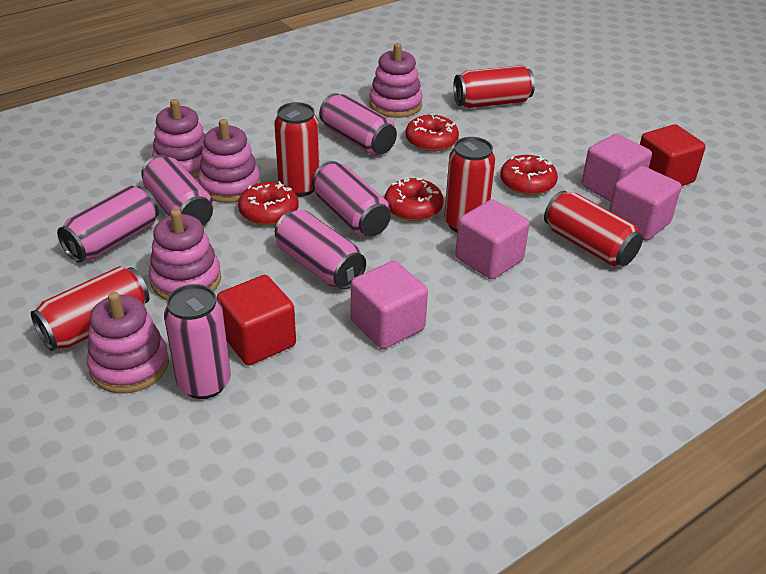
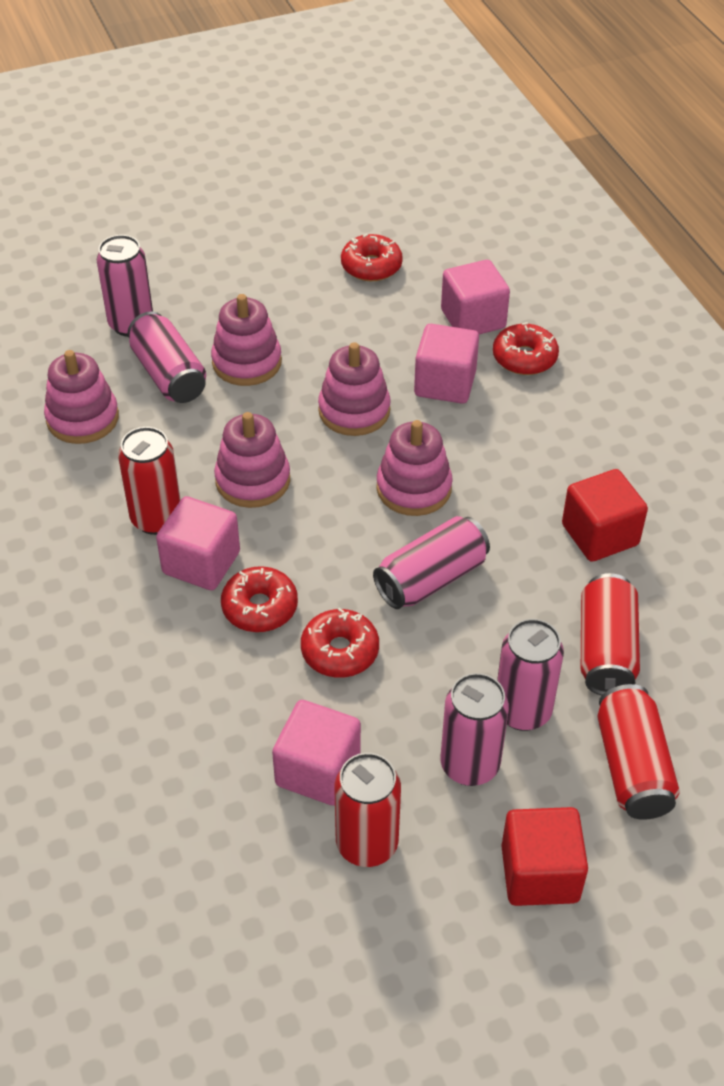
pink can: [57,186,159,263] [141,155,214,226] [164,284,231,399] [275,210,366,290] [312,161,391,237] [319,93,397,155] = 6 -> [97,235,153,337] [128,311,206,403] [373,516,490,609] [440,673,509,786] [497,619,564,731] = 5
red can: [31,266,149,351] [274,102,320,197] [444,137,495,232] [453,65,535,108] [544,191,643,266] = 5 -> [118,427,181,535] [334,753,401,867] [581,573,640,696] [597,684,680,820] = 4

